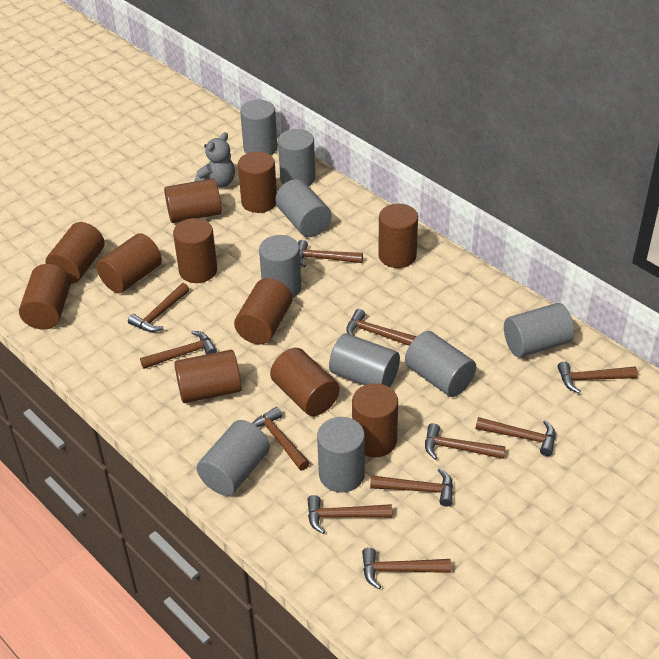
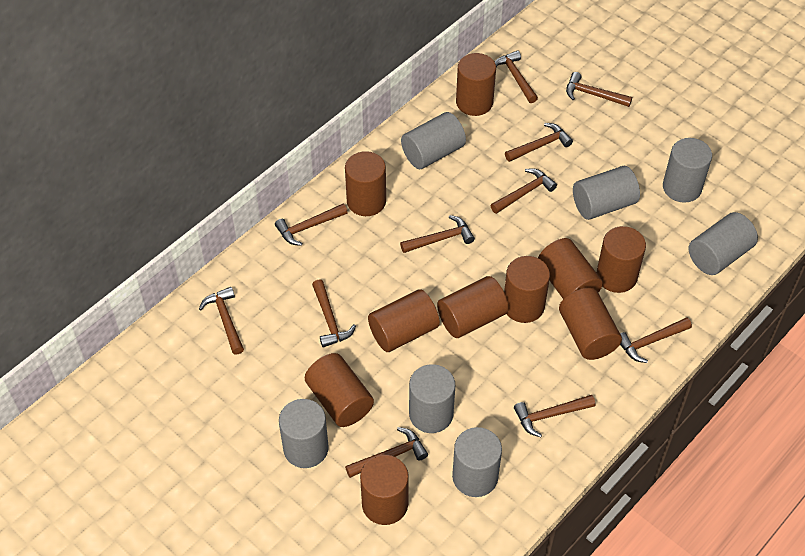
brown cylinder: [19,264,71,329] [45,222,105,284] [96,233,162,293] [164,178,222,223] [173,218,217,283] [174,350,242,403] [234,278,292,344] [238,151,277,213] [270,348,340,416] [352,383,398,457] [378,204,418,268] = 11 -> [305,353,374,427] [345,151,386,216] [360,455,409,525] [368,289,440,352] [437,276,509,338] [456,53,496,116] [504,256,550,323] [538,238,603,299] [559,288,622,360] [596,226,646,293] = 10
grey cylinder: [197,420,270,496] [240,100,278,155] [259,235,301,298] [275,179,331,237] [278,129,315,186] [317,417,365,492] [329,333,400,387] [405,331,476,397] [504,303,574,358] = 9 -> [279,399,329,468] [401,112,466,169] [409,364,455,433] [452,427,502,497] [573,166,640,220] [663,138,712,203] [689,212,758,275] = 7
grey teddy bear: [195,132,235,188] = 1 -> none = 0

